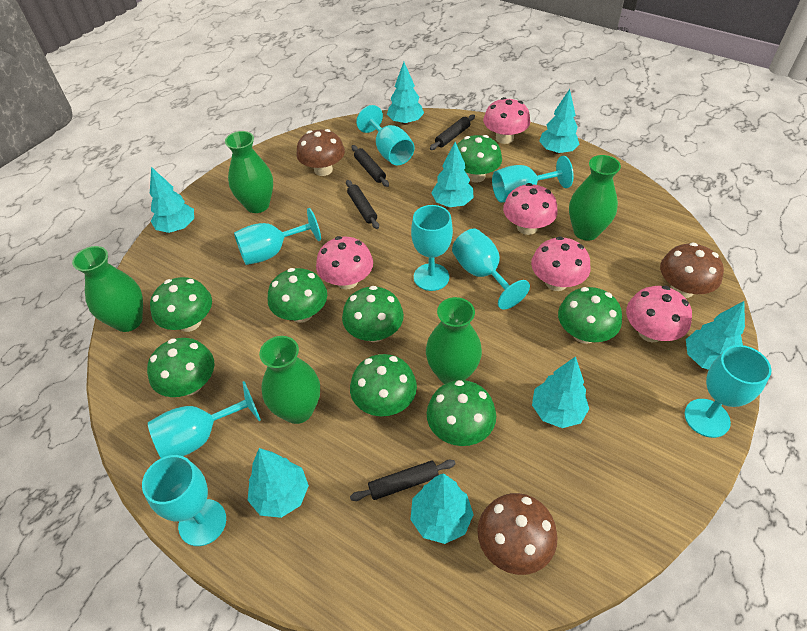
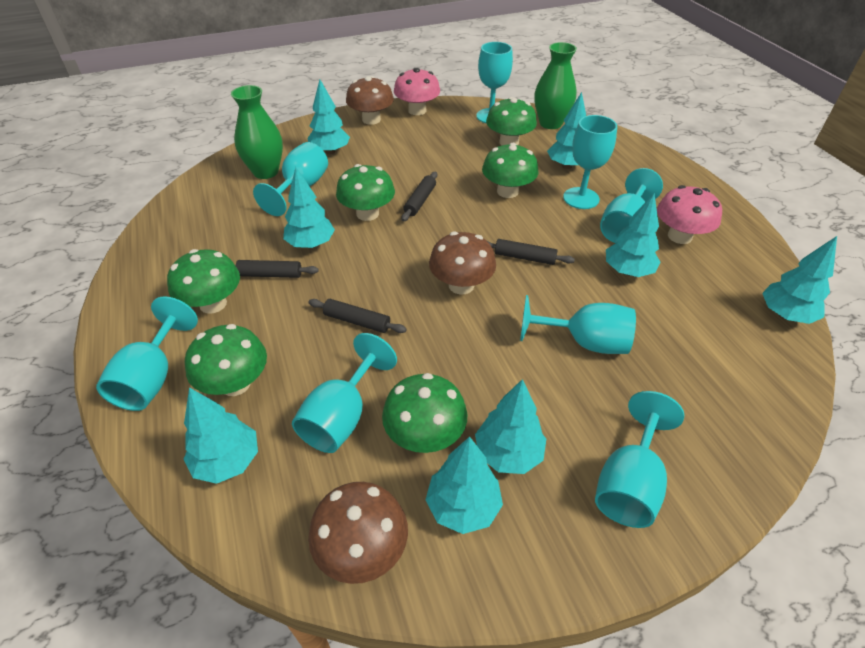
green mushroom: [147,338,215,397] [150,277,212,332] [268,268,327,323] [342,286,404,342] [350,354,417,416] [427,380,496,446] [457,135,502,183] [558,287,622,344] = 8 -> [167,249,240,314] [185,324,267,396] [336,164,395,221] [382,373,467,453] [482,143,538,198] [486,97,537,146] = 6
green vase: [72,246,143,332] [225,131,273,213] [259,336,320,424] [426,297,482,384] [569,155,621,241] = 5 -> [231,85,283,179] [534,42,577,129] = 2
pink mushroom: [316,236,373,290] [483,97,530,144] [503,183,558,235] [531,236,590,291] [626,286,692,342] = 5 -> [394,68,440,115] [657,185,722,244] = 2

